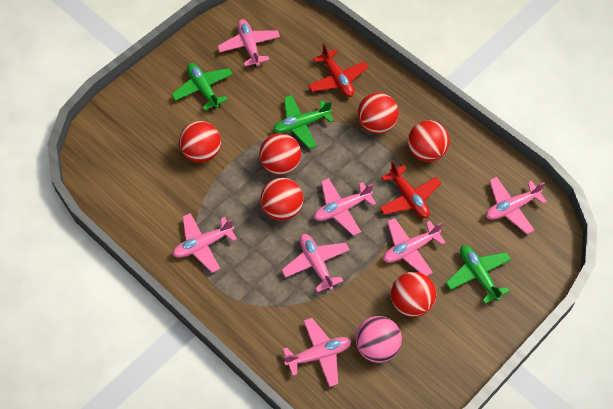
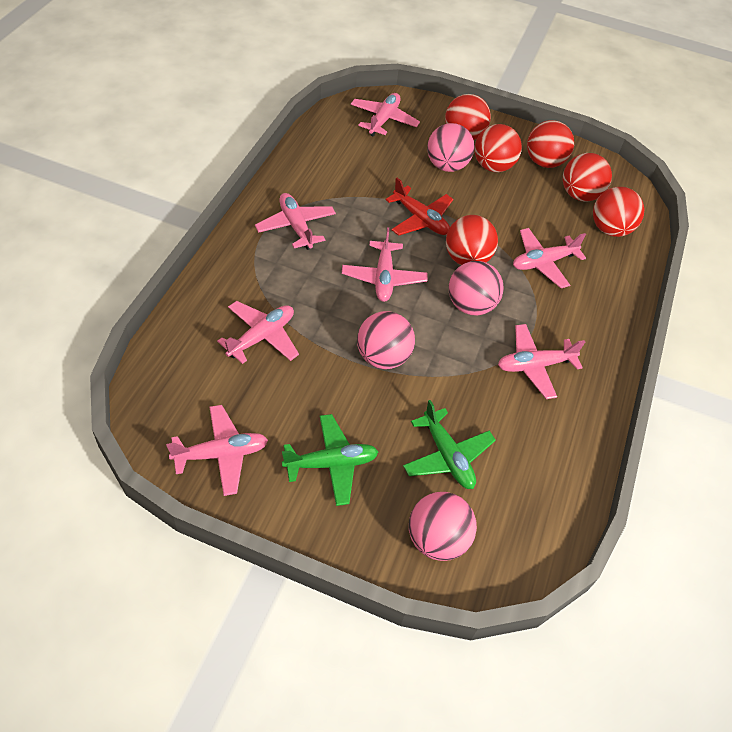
green plane: [172,63,233,110] [273,95,334,149] [446,245,511,304] = 3 -> [282,414,378,506] [403,400,496,489] = 2
pink ball: [355,316,402,363] = 1 -> [357,311,415,369] [409,492,477,561] [427,123,474,172] [449,261,504,315] = 4
red plane: [308,43,368,97] [380,161,441,218] = 2 -> [386,178,453,236] = 1

